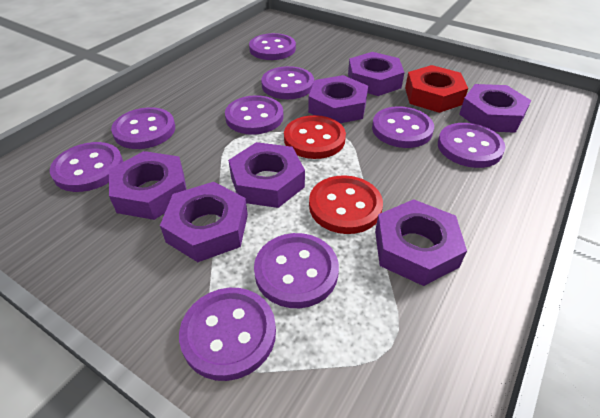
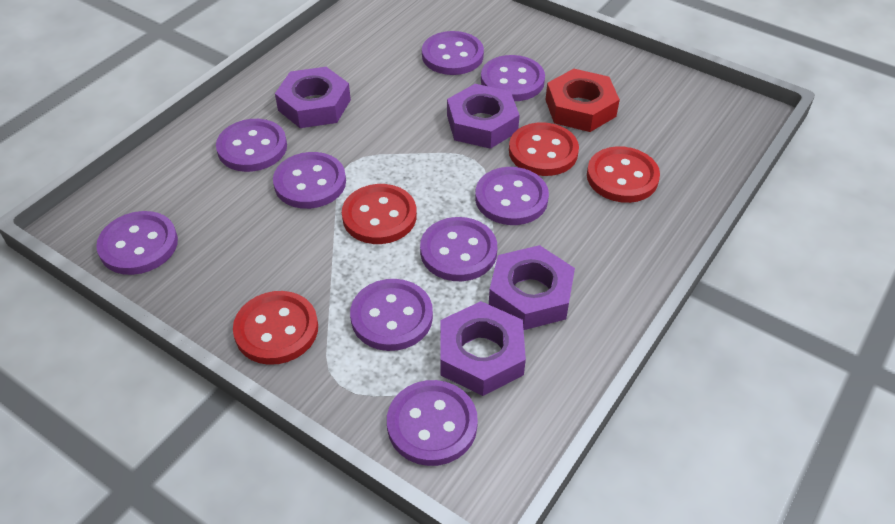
purple nut: [109,151,187,220] [160,182,248,262] [228,142,305,208] [308,75,368,123] [348,52,405,96] [375,199,467,286] [459,84,532,133] = 7 -> [275,67,351,128] [440,301,526,396] [447,84,520,149] [489,245,575,330] = 4
red button: [284,115,346,159] [309,175,383,234] = 2 -> [233,291,318,365] [342,184,417,244] [509,122,579,176] [587,146,660,203] = 4

